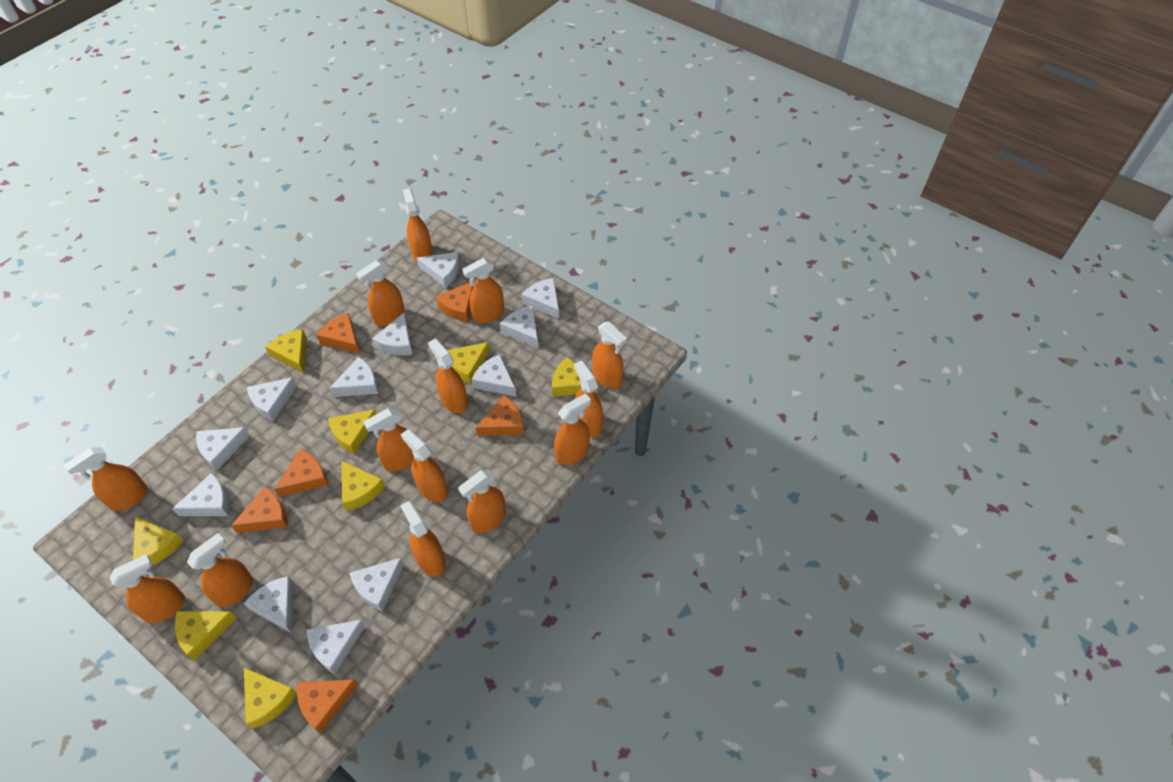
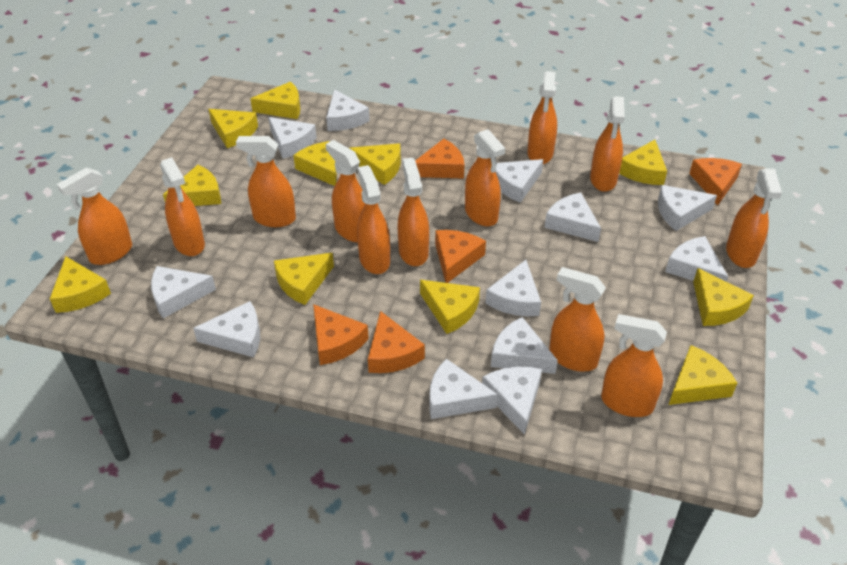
orange cheese: [231,486,288,533] [274,449,328,497] [297,679,358,734] [317,313,360,354] [436,282,473,322] [476,395,524,436] = 6 -> [313,304,369,365] [368,311,425,373] [415,139,464,179] [435,230,486,283] [689,158,742,205] = 5
orange spray bottle: [64,447,147,511] [110,554,185,623] [187,533,253,607] [356,260,405,326] [364,408,414,471] [400,501,445,577] [401,429,448,502] [403,188,433,261] [428,339,468,413] [458,470,506,533] [462,258,504,323] [554,393,591,465] [574,360,603,437] [592,322,627,389] = 14 -> [57,167,132,265] [160,157,205,256] [236,136,296,227] [326,140,365,242] [357,165,390,274] [398,158,429,266] [465,129,505,226] [527,71,557,164] [549,267,606,372] [590,96,625,192] [601,314,667,417] [726,169,782,268] = 12
yellow cheese: [133,516,184,565] [175,611,237,661] [244,668,297,729] [265,329,307,373] [328,409,377,454] [342,461,385,511] [447,342,490,384] [552,357,598,396] = 8 -> [50,256,111,313] [163,165,221,206] [208,109,258,148] [250,81,300,119] [274,253,334,305] [293,141,337,186] [349,143,401,185] [420,280,480,334] [619,140,667,185] [669,345,737,405] [693,268,754,326] = 11

